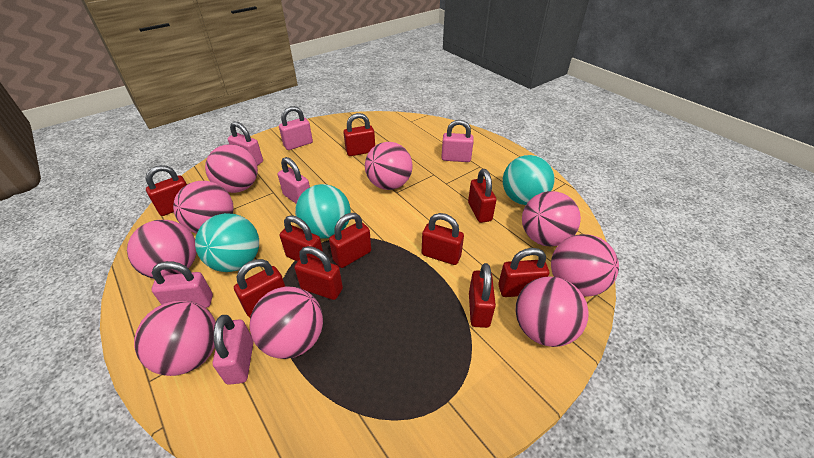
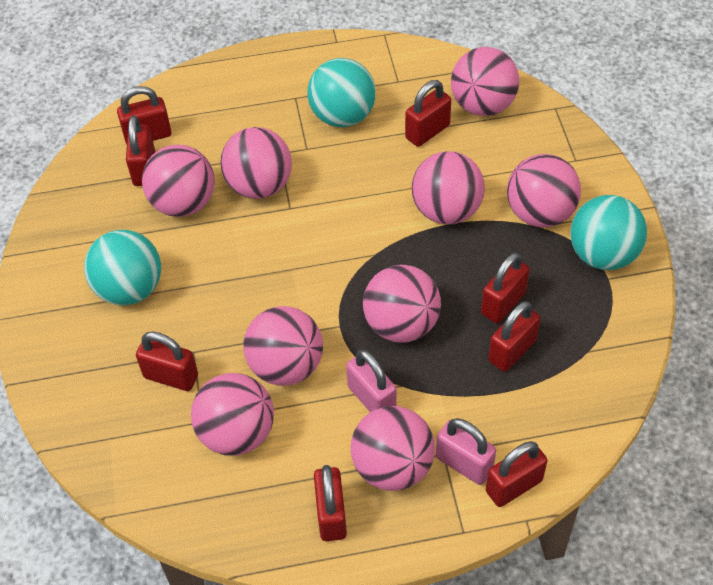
pink padlock: [151,261,213,308] [213,315,254,385] [228,121,263,166] [278,157,310,204] [279,106,313,150] [441,120,474,162] = 6 -> [346,350,397,412] [436,418,496,485] = 2
red padlock: [145,165,187,216] [234,259,286,318] [280,215,323,262] [294,246,343,300] [329,213,371,268] [343,113,375,156] [422,213,464,265] [468,169,497,223] [469,263,496,328] [498,248,549,297] = 10 -> [117,86,172,144] [126,116,155,186] [136,332,198,391] [314,465,347,541] [405,80,451,147] [481,252,530,323] [486,441,548,507] [488,301,540,372] = 8

